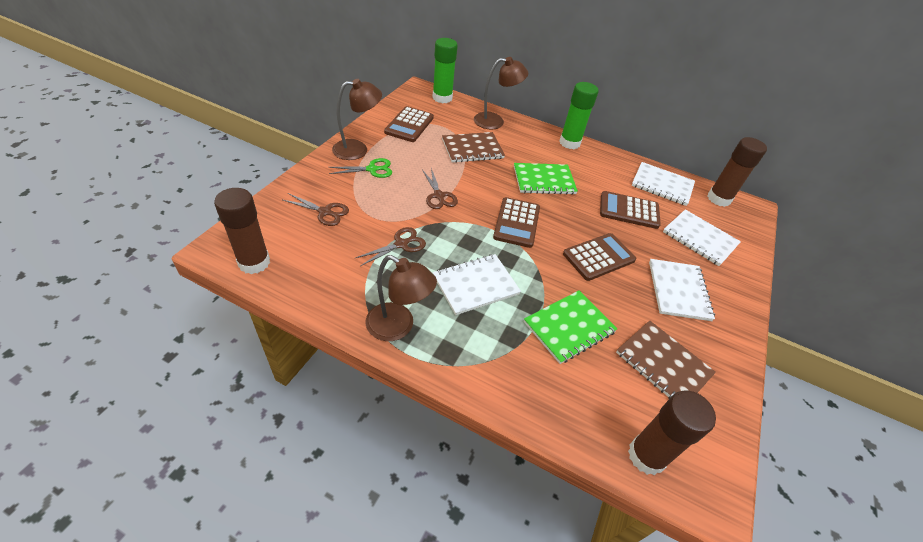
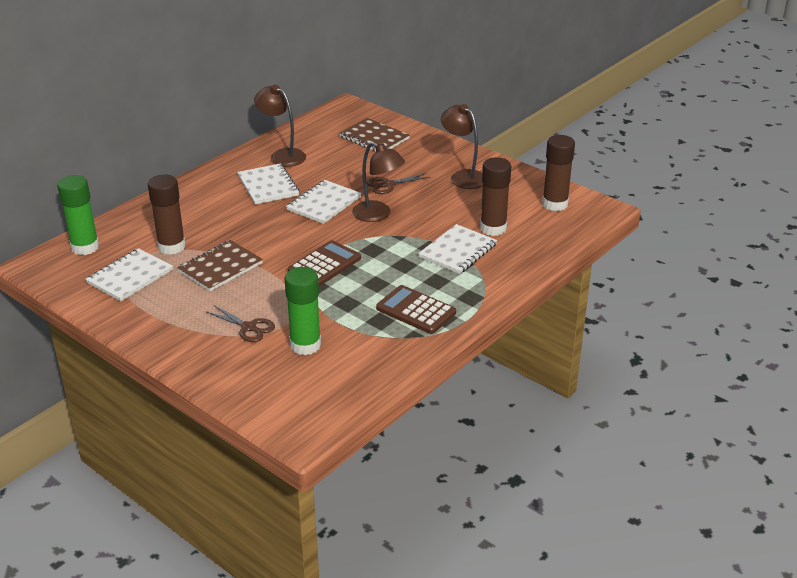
brown calculator: [384,106,434,142] [493,197,540,248] [563,233,637,281] [600,191,661,229] = 4 -> [288,240,361,286] [376,285,456,334] = 2
brown scissors: [283,193,349,226] [355,227,426,266] [422,168,458,209] = 3 -> [207,305,275,342] [367,173,430,194] = 2
green notebook: [514,163,578,195] [524,290,617,364] = 2 -> none = 0
green scissors: [329,158,392,178] = 1 -> none = 0

